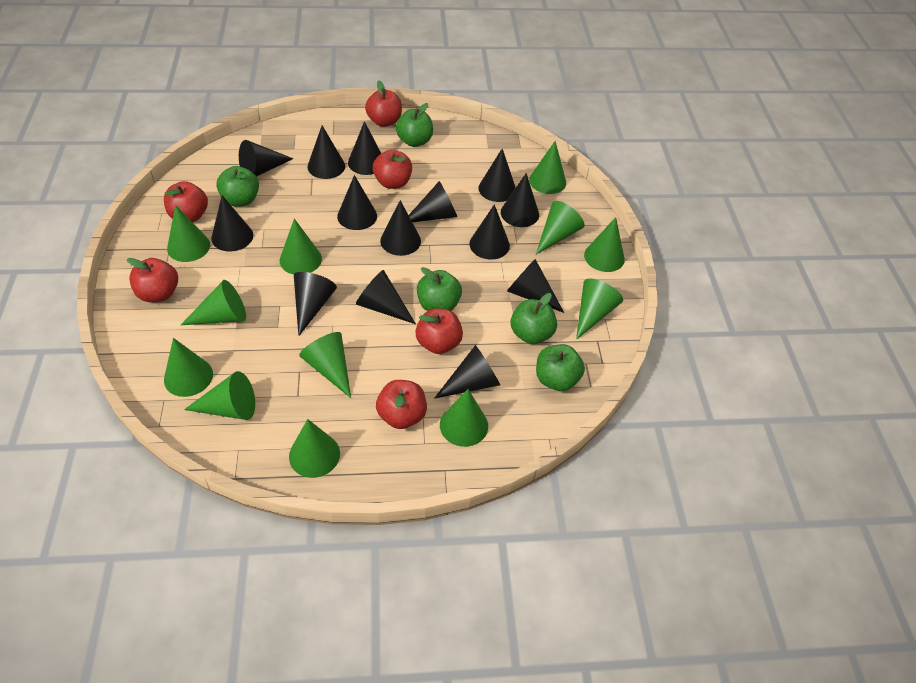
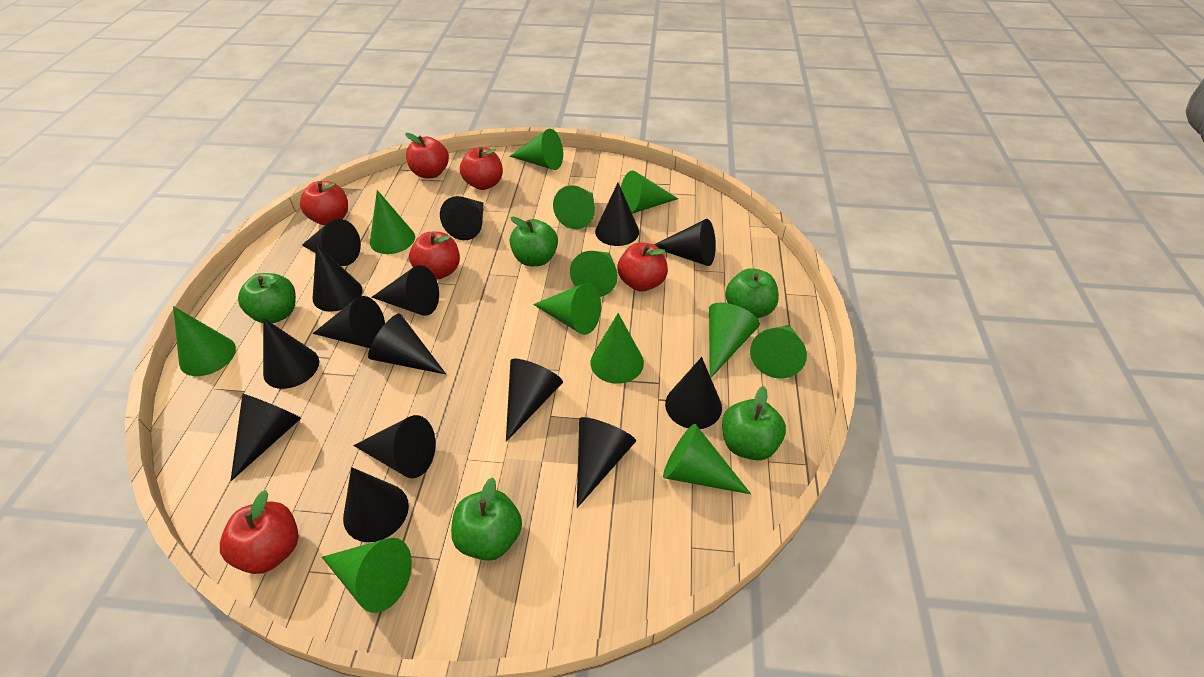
black cone: [211,195,253,251] [239,140,294,176] [294,272,337,336] [307,125,345,179] [337,175,377,230] [348,121,381,175] [356,270,416,324] [380,200,421,256] [409,181,457,222] [434,345,500,399] [470,204,510,260] [479,149,516,202] [501,173,539,227] [507,259,564,313] = 14 -> [231,394,301,481] [263,318,319,389] [302,219,361,266] [312,296,385,348] [313,244,363,312] [343,467,409,542] [353,415,436,478] [368,314,446,374] [371,265,439,316] [440,196,484,240] [506,359,563,442] [577,417,636,508] [595,183,639,246] [654,219,716,266] [665,357,722,429] = 15

